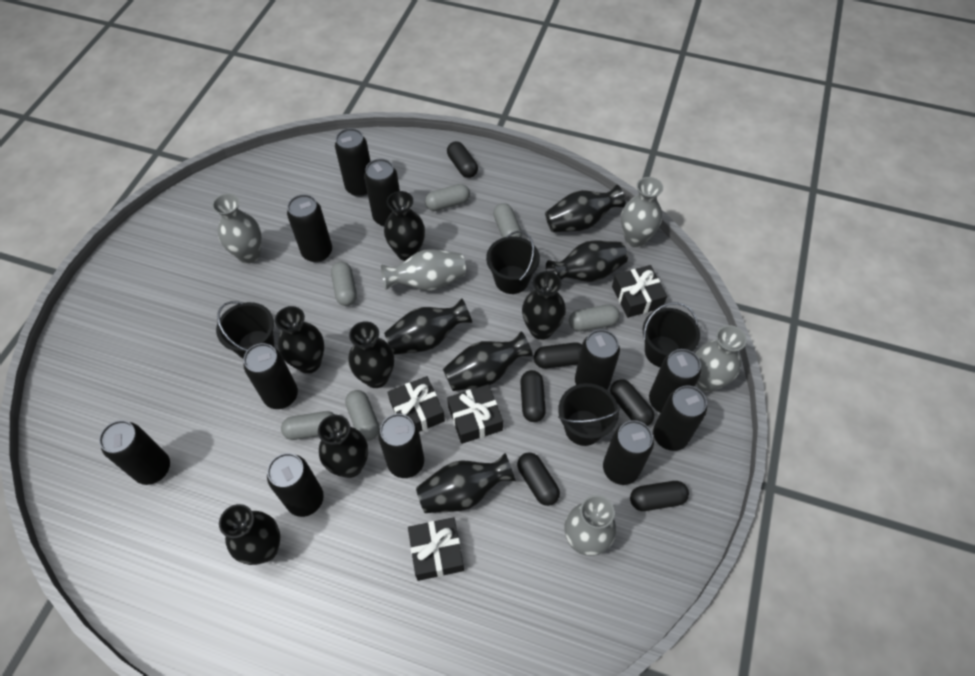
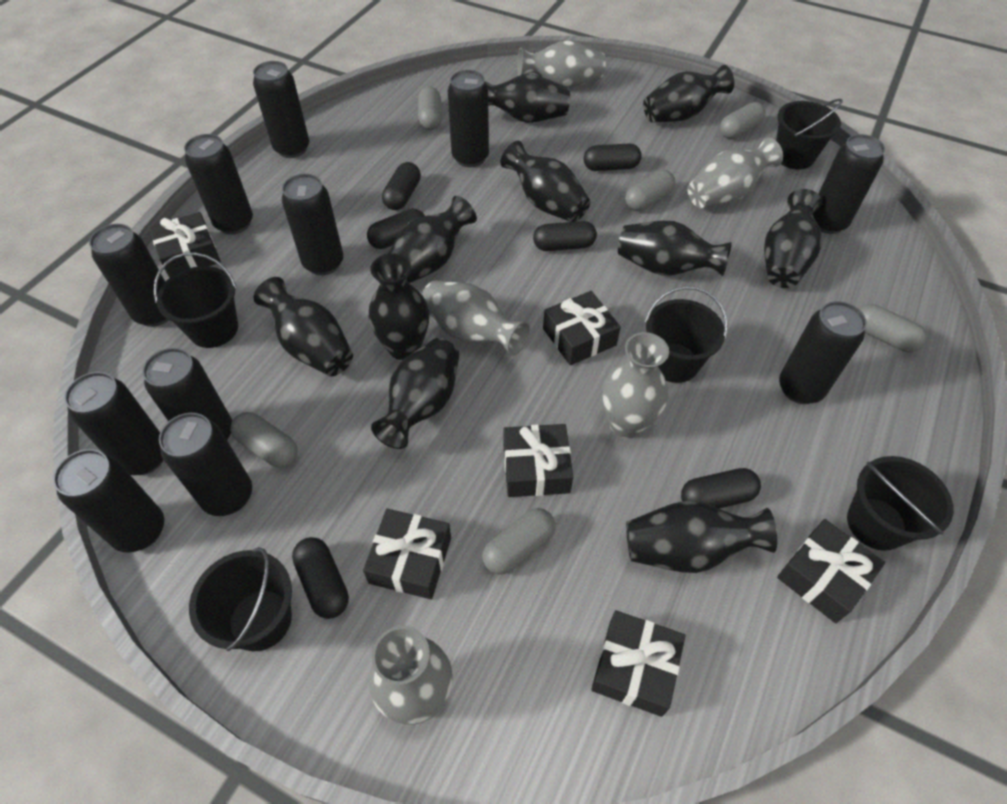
black bucket: [216,301,274,359] [486,231,540,294] [558,383,620,446] [643,302,700,367] = 4 -> [154,252,238,348] [189,547,292,651] [645,286,728,383] [776,99,843,169] [847,456,954,551] = 5
black gift: [388,376,445,432] [408,517,464,581] [447,384,503,444] [612,265,667,318] = 4 -> [149,212,221,278] [363,509,451,599] [503,424,573,497] [543,291,621,365] [591,610,685,717] [777,519,885,623] = 6
black vase: [219,504,280,565] [275,306,324,374] [318,415,368,478] [348,321,394,388] [384,191,425,261] [384,298,472,355] [416,453,516,513] [443,331,533,391] [522,271,566,340] [545,185,626,232] [546,240,628,282] = 11 -> [254,277,353,376] [368,253,429,360] [371,338,459,449] [388,196,477,283] [485,74,570,123] [500,141,590,222] [618,221,732,276] [626,501,777,573] [643,65,734,123] [764,189,822,288] = 10

